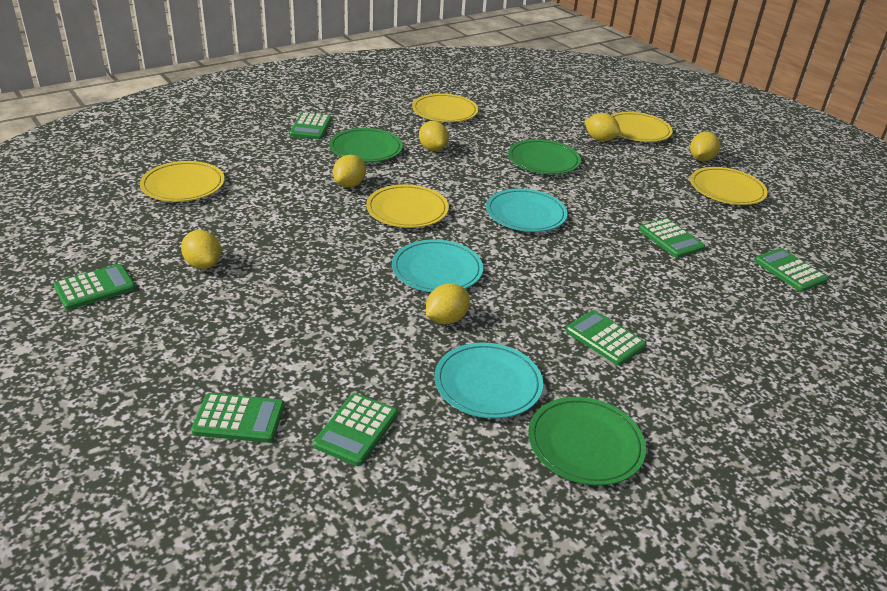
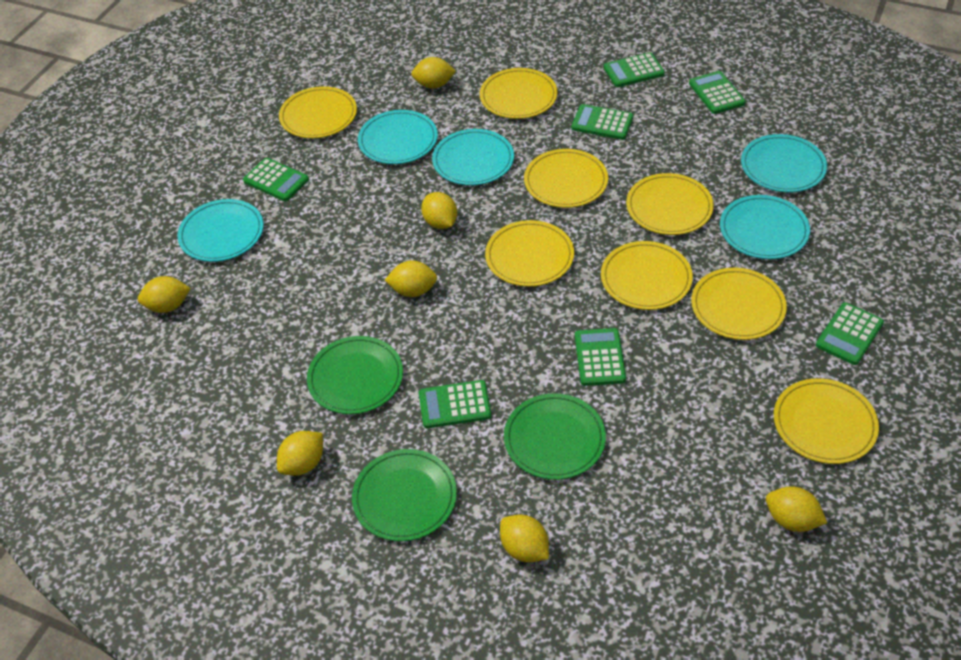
turquoise plate: [392,239,483,292] [435,342,543,419] [486,189,568,232] = 3 -> [177,199,264,262] [358,110,438,164] [432,129,514,185] [720,195,810,259] [741,134,827,192] = 5
yellow lemon: [181,230,221,269] [333,155,366,188] [419,121,449,151] [426,283,470,324] [584,113,621,141] [690,132,720,161] = 6 -> [138,276,191,313] [277,431,323,476] [385,261,437,297] [411,57,456,88] [421,192,457,229] [500,515,549,562] [766,486,827,532] = 7
yellow plate: [140,161,225,202] [366,184,449,228] [412,94,478,122] [611,112,673,142] [690,167,768,205] = 5 -> [279,86,357,138] [480,68,558,119] [485,220,574,287] [524,149,608,208] [601,241,693,310] [626,173,714,235] [691,268,787,340] [774,378,879,464] = 8

